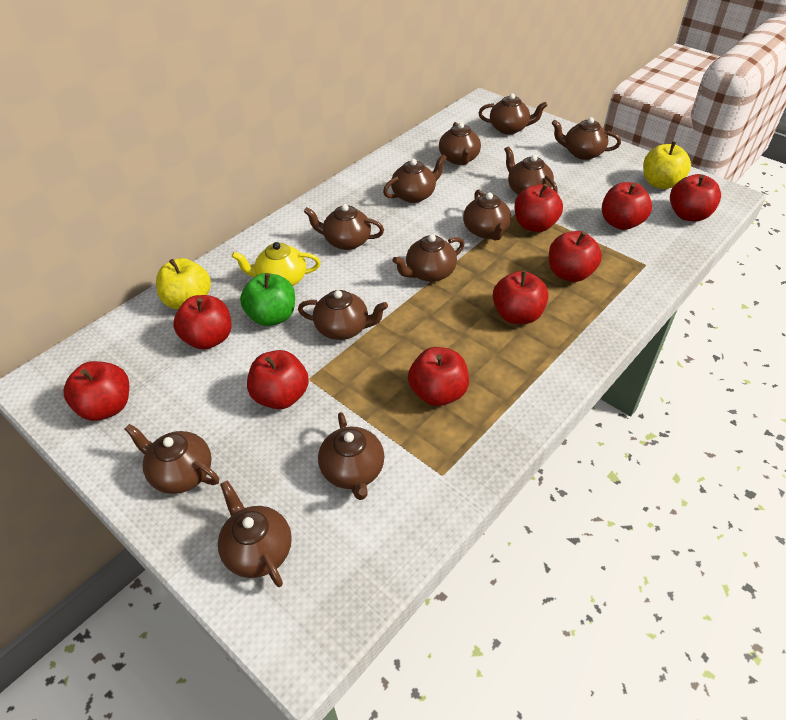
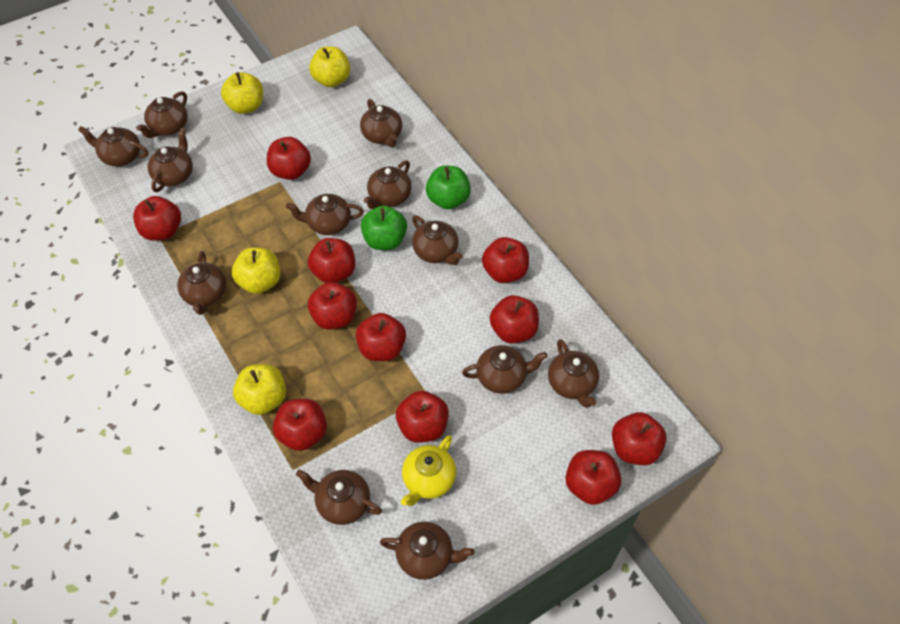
green apple: [240,273,295,326] = 1 -> [361,205,407,250] [426,166,471,209] = 2
red apple: [63,361,129,421] [173,295,231,350] [247,350,309,409] [408,347,469,406] [493,271,548,324] [514,184,563,232] [549,231,602,282] [602,182,652,230] [670,174,721,222] = 9 -> [133,196,181,241] [267,137,311,180] [273,399,327,451] [308,238,355,283] [308,282,357,329] [356,313,406,361] [396,391,449,443] [482,237,529,283] [490,295,539,344] [565,450,622,505] [612,412,667,465] = 11
yellow apple: [156,258,211,310] [643,141,691,189] = 2 -> [221,72,263,114] [232,248,280,294] [233,364,286,415] [309,46,350,87] = 4

